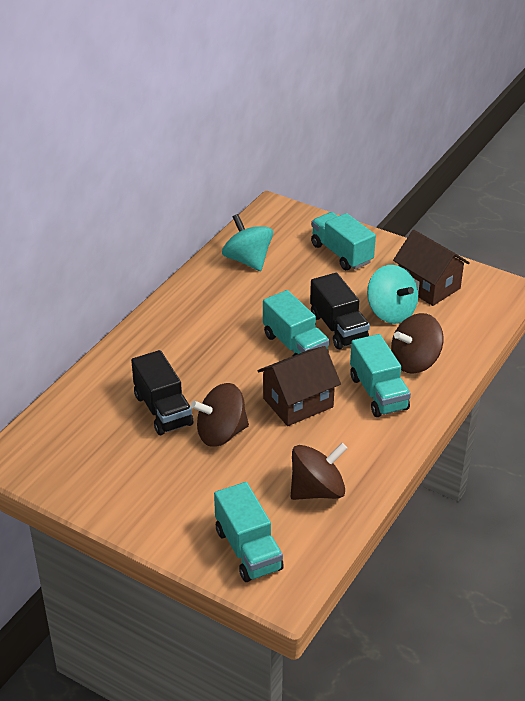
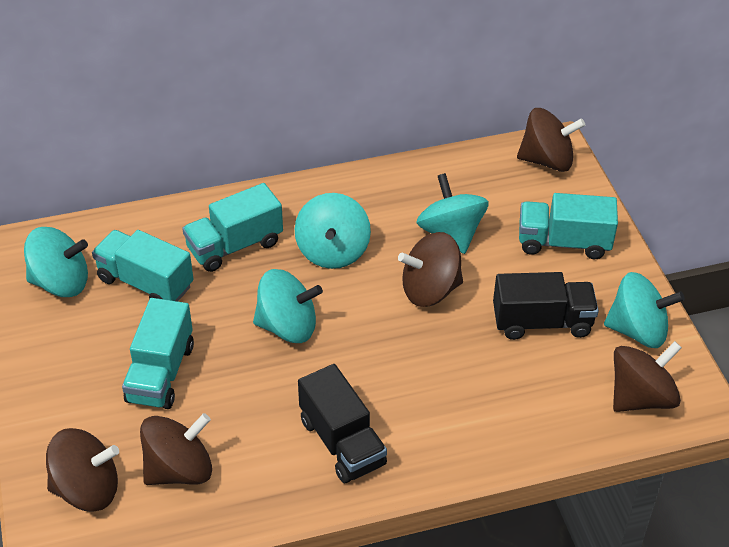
brown house: [257,346,341,426] [393,230,470,306] = 2 -> none = 0
brown spinning top: [191,383,249,447] [291,443,347,500] [391,313,444,374] = 3 -> [46,428,119,512] [140,413,212,485] [398,232,463,307] [517,108,585,172] [613,341,682,412] = 5
turquoise spinning top: [222,214,273,271] [367,265,418,324] = 2 -> [24,227,88,297] [253,269,323,343] [295,193,371,269] [416,173,489,254] [604,272,685,348] = 5

